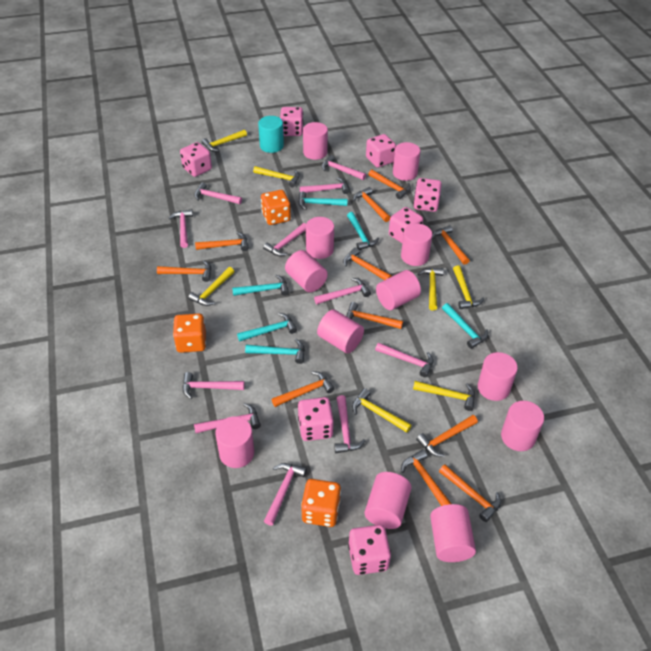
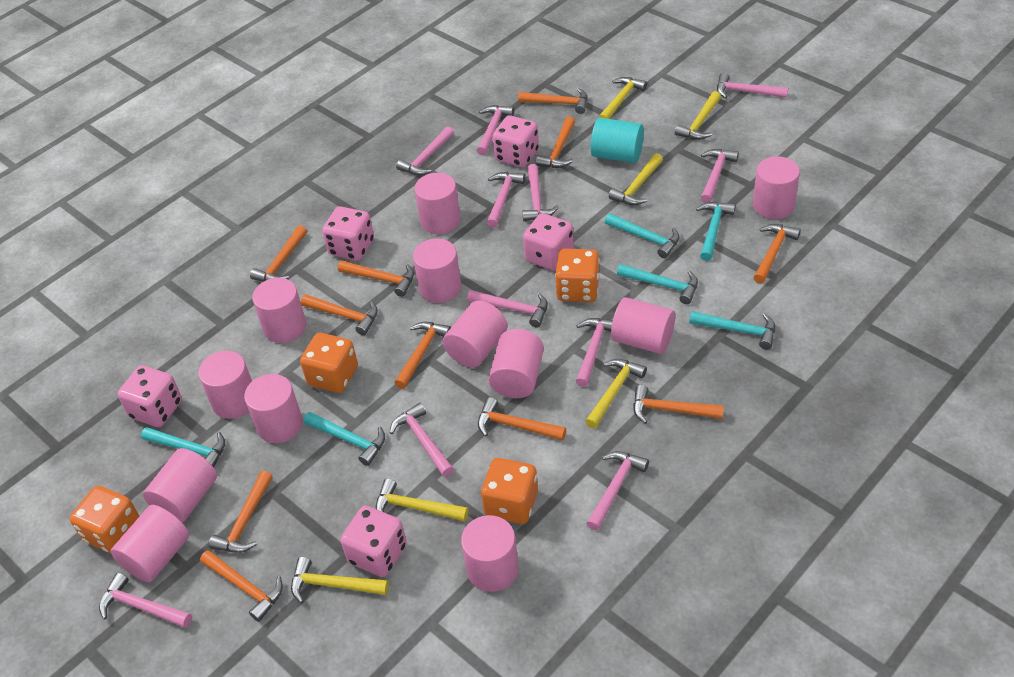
orange dice: [173,314,206,353] [261,190,291,225] [301,479,341,527] = 3 -> [69,486,139,554] [300,333,358,393] [481,458,538,524] [555,248,600,302] = 4
pink dice: [180,142,212,177] [280,107,303,136] [298,397,334,441] [348,525,391,575] [366,134,396,168] [389,207,423,243] [413,178,442,212] = 7 -> [117,365,182,427] [322,206,374,261] [340,506,407,577] [492,116,539,168] [523,213,574,271] = 5
yellow hammer: [188,267,234,306] [202,130,247,151] [253,166,300,187] [352,388,412,433] [413,381,475,411] [417,268,444,311] [453,265,484,309] = 7 -> [291,557,389,603] [376,478,468,521] [585,359,647,429] [598,77,647,119] [609,153,663,205] [675,91,721,140] = 6

